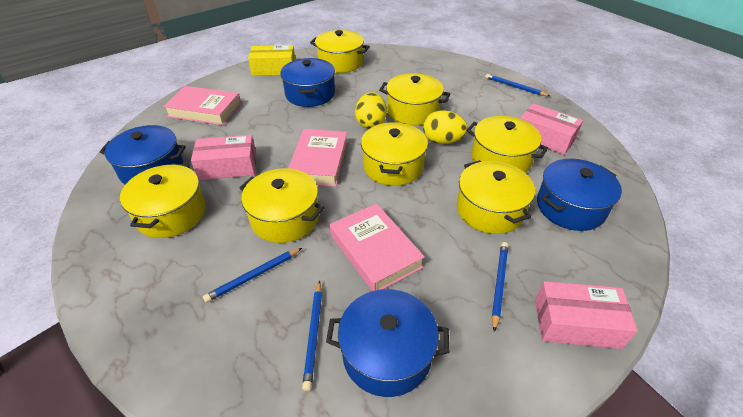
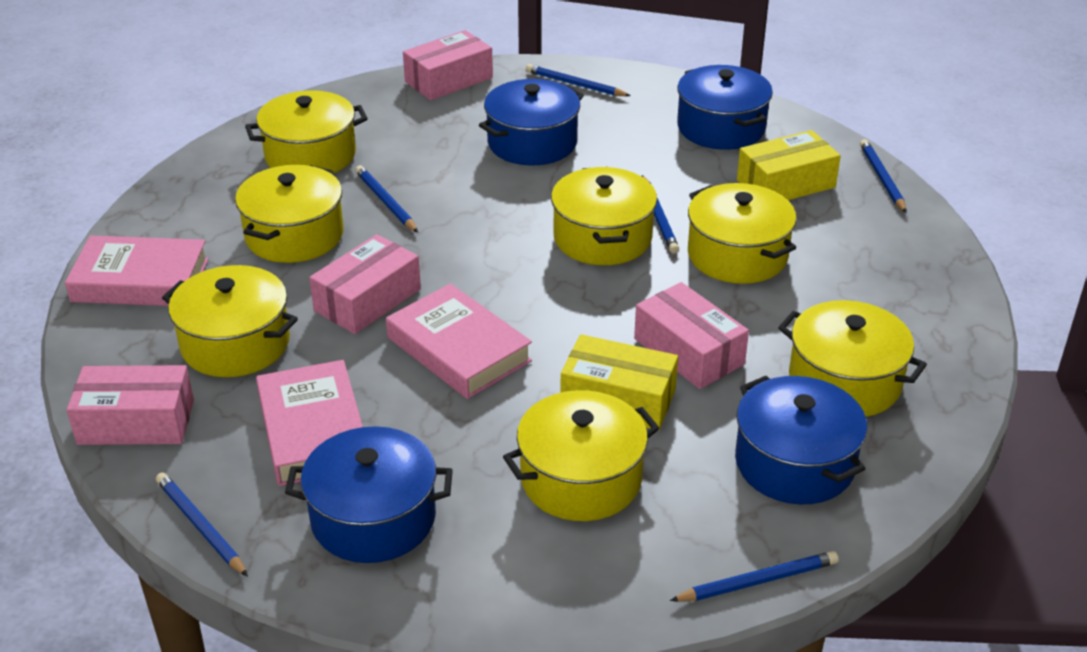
blue pencil: [203,248,302,303] [302,281,322,391] [485,74,550,96] [492,242,508,332] = 4 -> [156,472,248,577] [355,165,418,233] [526,64,631,96] [642,175,679,254] [670,551,839,601] [860,139,907,213] = 6
pink box: [191,135,257,180] [520,103,583,155] [535,281,638,349] = 3 -> [67,365,194,445] [309,234,421,334] [403,30,493,100] [634,282,749,389] = 4
yellow box: [248,45,295,76] = 1 -> [560,334,678,430] [737,130,841,200] = 2
yellow egg: [355,92,387,129] [423,110,468,144] = 2 -> none = 0

